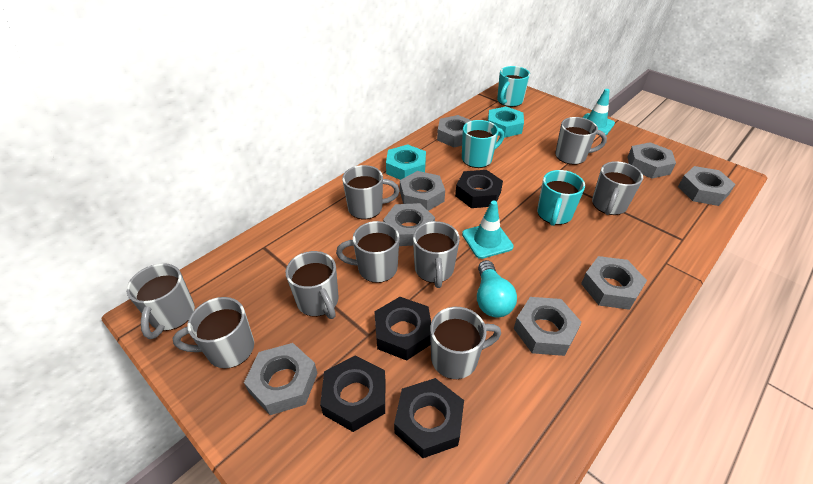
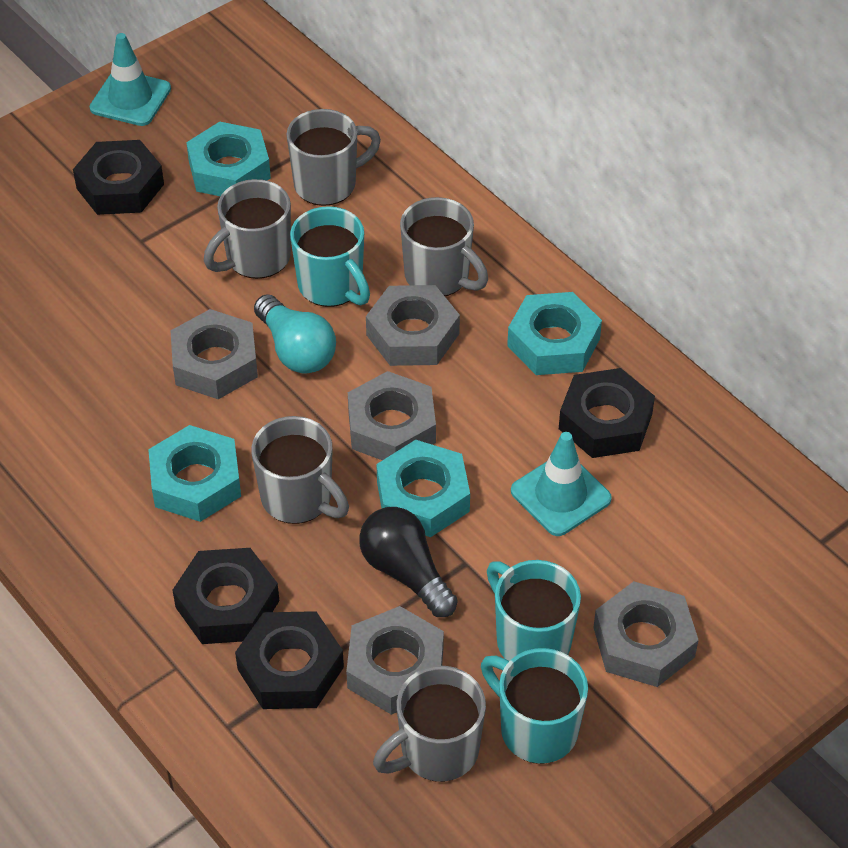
black light bulb: none = 0 -> [359,507,458,617] = 1
grey mug: [126,263,195,339] [173,297,254,369] [286,251,339,319] [336,221,399,283] [342,165,399,219] [413,221,460,288] [430,307,501,379] [555,117,607,165] [592,161,643,215] = 9 -> [204,179,291,279] [251,416,349,524] [286,109,381,206] [373,666,486,782] [400,197,488,296] = 5
grey nut: [244,343,318,415] [383,203,435,246] [400,171,445,211] [437,115,472,147] [514,297,582,356] [581,256,647,310] [628,142,676,179] [678,166,736,206] = 8 -> [170,309,258,399] [346,606,444,715] [348,371,436,460] [366,285,460,366] [593,581,699,687] = 5
turquoise nut: [386,145,426,180] [488,107,524,138] = 2 -> [148,425,241,522] [186,122,271,196] [376,440,470,537] [507,292,602,375] = 4

